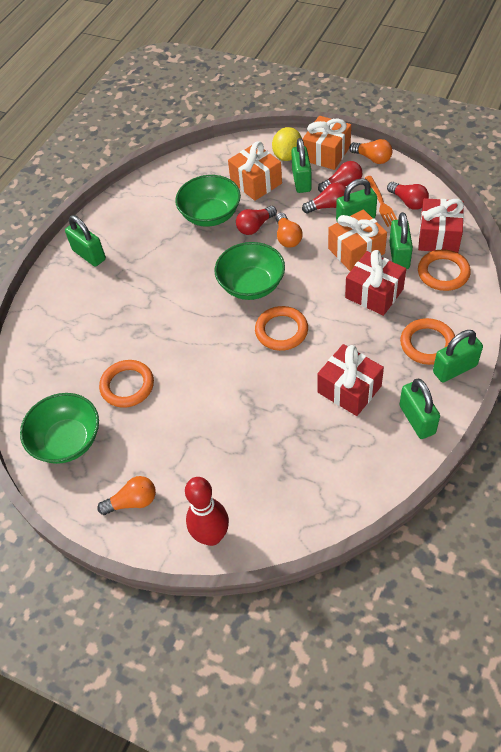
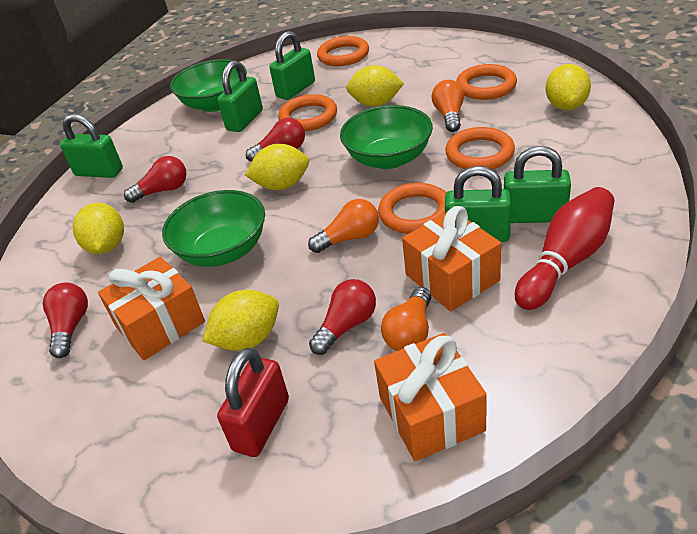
green padlock: [65,215,106,267] [291,138,312,193] [336,179,377,222] [389,212,413,269] [399,379,440,439] [433,330,483,382] = 6 -> [60,114,123,178] [217,61,263,132] [269,31,315,100] [445,166,511,242] [504,146,571,223] = 5
orange fork: [365,176,397,227] = 1 -> none = 0
orange ring: [99,360,154,408] [255,306,308,351] [400,318,455,365] [418,249,471,291] = 4 -> [278,94,337,131] [317,36,369,66] [378,183,447,234] [445,127,515,169] [456,64,517,100] = 5
red gift: [317,344,384,416] [345,250,406,316] [418,198,464,253] = 3 -> none = 0
red padlock: none = 0 -> [217,348,289,457] = 1
yellow lemon: [272,127,302,161] = 1 -> [73,203,124,254] [203,290,279,351] [245,144,309,190] [346,65,404,107] [545,64,591,110] = 5

